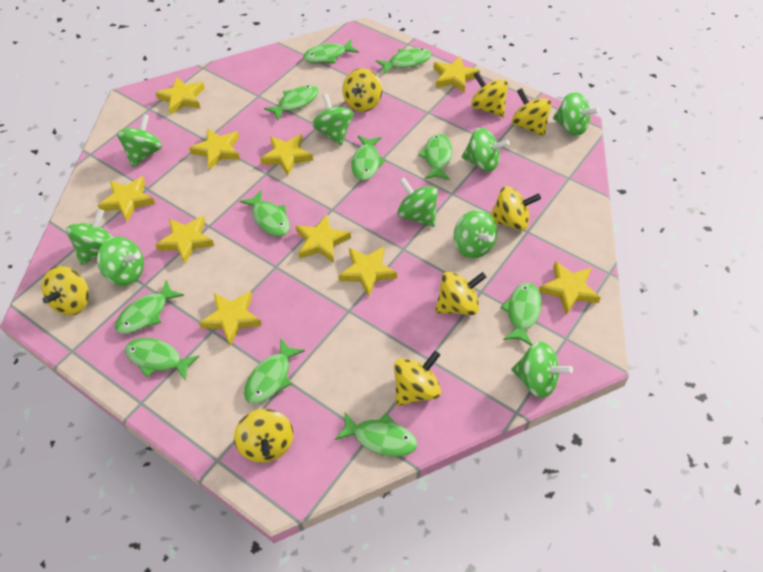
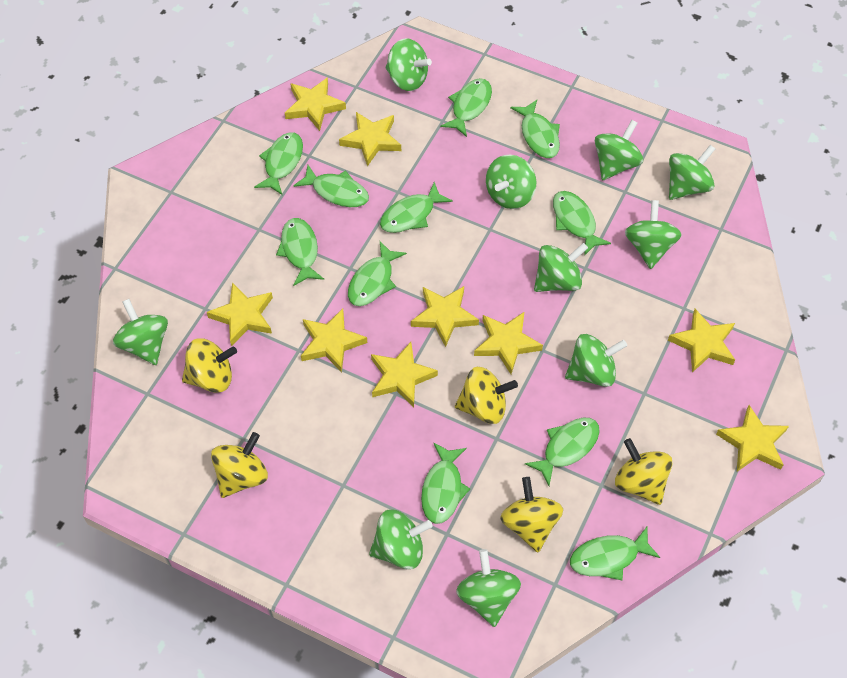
green spinning top: [66,209,112,265] [97,236,144,286] [117,114,162,167] [312,94,354,146] [397,178,438,227] [454,210,497,259] [462,128,510,172] [511,342,573,398] [553,92,600,136] = 9 -> [113,299,168,365] [369,509,433,569] [386,38,432,91] [456,549,521,627] [486,155,536,209] [534,243,588,292] [565,334,627,387] [595,120,643,181] [625,200,682,269] [669,145,715,200] = 10
yellow spinning top: [42,266,89,315] [234,409,293,463] [342,68,382,112] [394,351,441,406] [435,272,486,315] [471,72,508,117] [490,186,541,230] [512,88,552,136] = 8 -> [182,339,237,393] [211,432,268,498] [455,367,518,424] [500,477,563,552] [615,438,673,505] = 5
yellow star: [98,176,155,222] [155,77,205,115] [156,216,214,264] [189,129,240,170] [199,291,262,345] [260,134,313,176] [295,214,351,263] [338,246,397,297] [433,56,480,93] [539,261,601,315] = 10 -> [207,283,273,346] [285,77,346,131] [301,308,367,373] [339,112,401,166] [371,342,438,407] [411,286,479,347] [474,312,543,374] [668,309,735,372] [716,405,789,472] = 9

